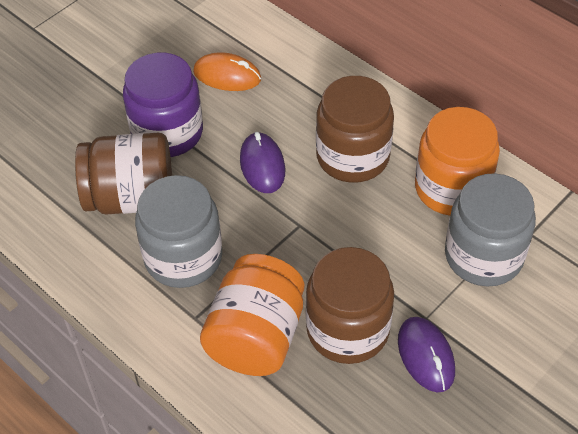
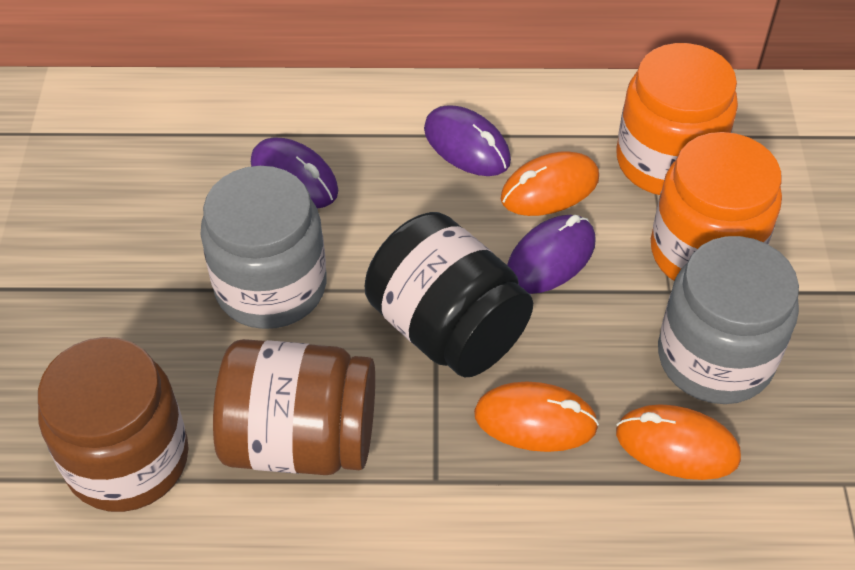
black jar: none = 0 -> [365,212,533,377] = 1
brown jar: [75,133,172,215] [306,247,394,364] [316,76,394,183] = 3 -> [38,337,189,512] [213,339,375,475] = 2
orange mouse: [193,52,261,91] = 1 -> [474,382,599,452] [501,151,599,216] [616,404,741,480] = 3
purple jar: [123,53,203,157] = 1 -> none = 0
purple mouse: [240,132,285,193] [398,317,455,392] = 2 -> [251,137,338,208] [424,105,511,176] [507,215,596,294] = 3

